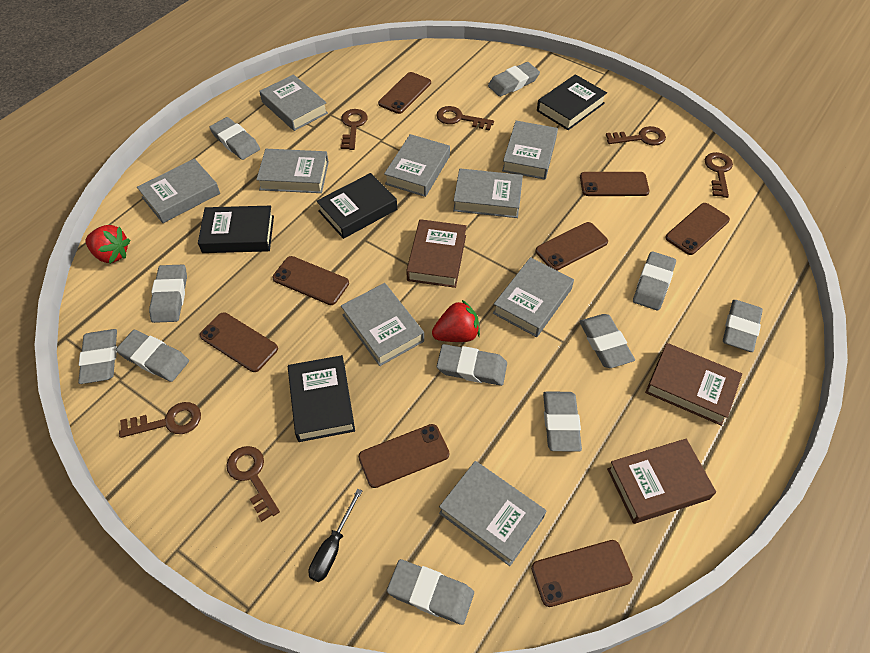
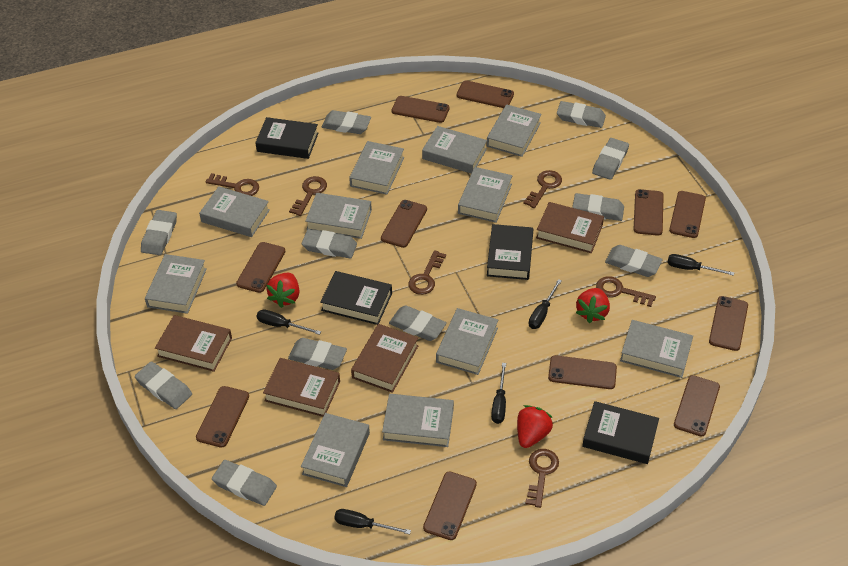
black screwdriver: [308,488,362,582] = 1 -> [256,309,321,335] [334,509,411,534] [491,363,506,424] [529,279,562,329] [667,254,735,276] = 5
brown book: [406,219,467,288] [607,439,716,524] [645,343,742,426] = 3 -> [155,315,232,372] [263,358,340,417] [351,324,418,393] [536,202,604,253] = 4
brown phone: [200,312,278,372] [272,256,349,305] [358,424,450,488] [378,72,431,114] [531,540,633,607] [536,222,608,271] [580,172,650,196] [665,203,730,255] = 8 -> [196,386,249,448] [236,242,286,293] [381,200,427,248] [392,96,450,123] [423,472,477,540] [457,80,514,108] [548,355,617,389] [633,189,664,236] [669,191,706,238] [674,375,720,437] [709,296,748,351] = 11
grey book: [137,159,220,223] [256,149,329,193] [260,74,328,131] [341,283,424,366] [384,134,450,197] [439,461,546,566] [453,168,523,218] [493,257,574,337] [502,121,558,180] = 9 -> [145,254,207,314] [199,186,270,237] [301,413,370,487] [306,193,372,239] [349,141,404,195] [382,394,454,447] [422,126,487,174] [436,308,498,375] [458,167,512,223] [487,104,542,157] [620,320,693,378] = 11
red strawberry: [85,225,130,263] [432,300,480,342] = 2 -> [267,273,300,308] [517,405,553,448] [576,288,610,323] = 3

